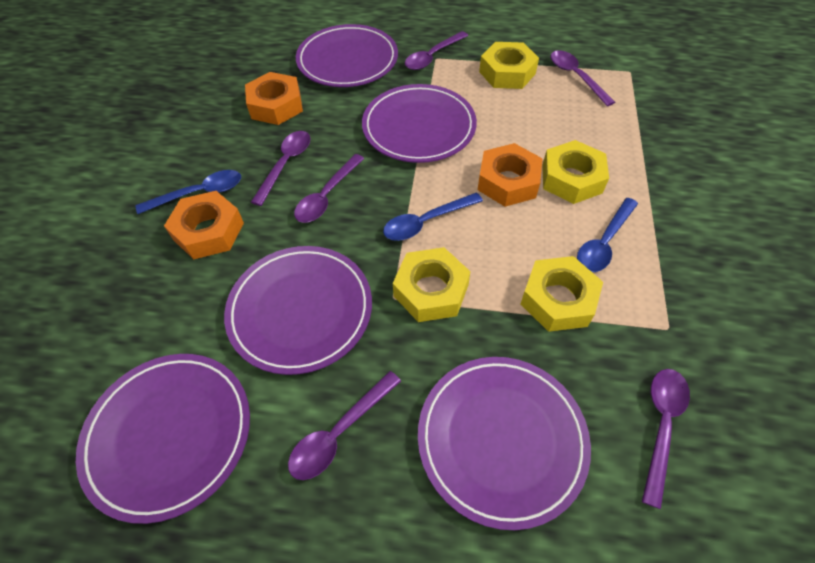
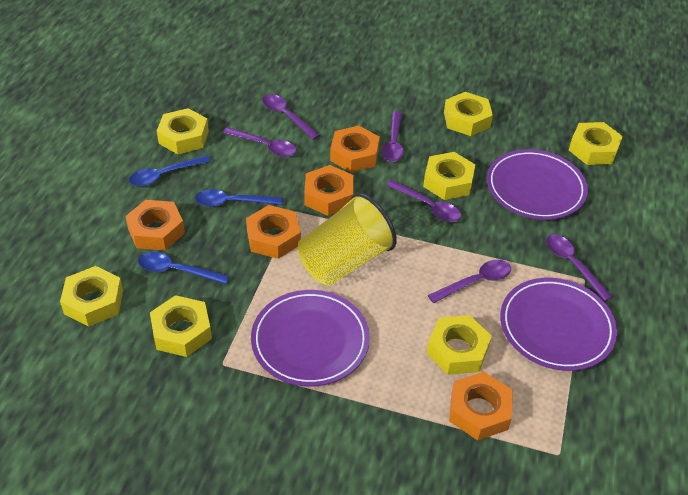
orange nut: [164,191,244,259] [245,72,303,125] [478,143,543,207] = 3 -> [125,200,185,251] [246,205,301,259] [304,165,353,216] [330,126,380,172] [449,372,513,440] = 5
purple plate: [76,354,250,524] [224,246,372,375] [296,24,398,87] [362,84,477,163] [418,357,591,530] = 5 -> [251,290,370,387] [487,149,588,220] [500,278,617,371] = 3
yellow cup: none = 0 -> [298,193,397,286] = 1
yellow nut: [393,247,471,322] [479,42,539,89] [521,256,603,332] [542,140,609,204] = 4 -> [60,266,123,327] [150,295,212,357] [157,108,209,154] [423,152,475,200] [427,315,492,375] [444,92,493,136] [569,122,623,165] = 7

